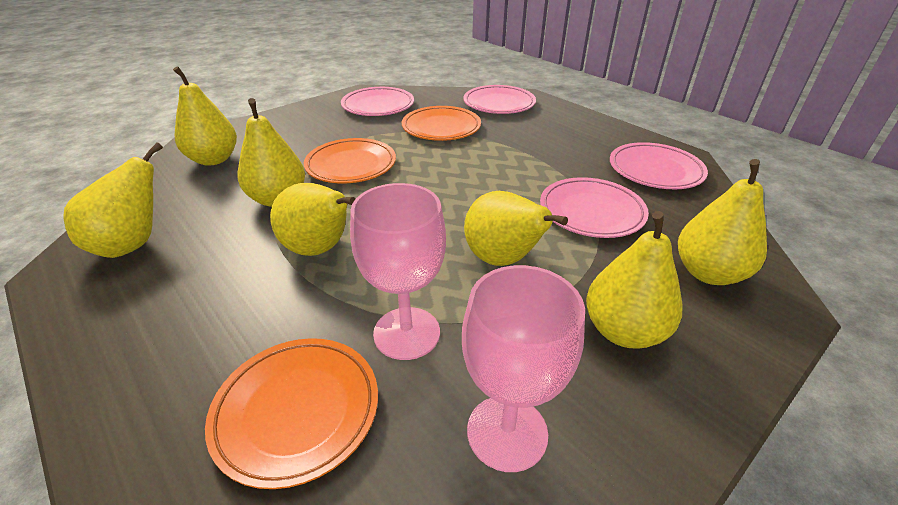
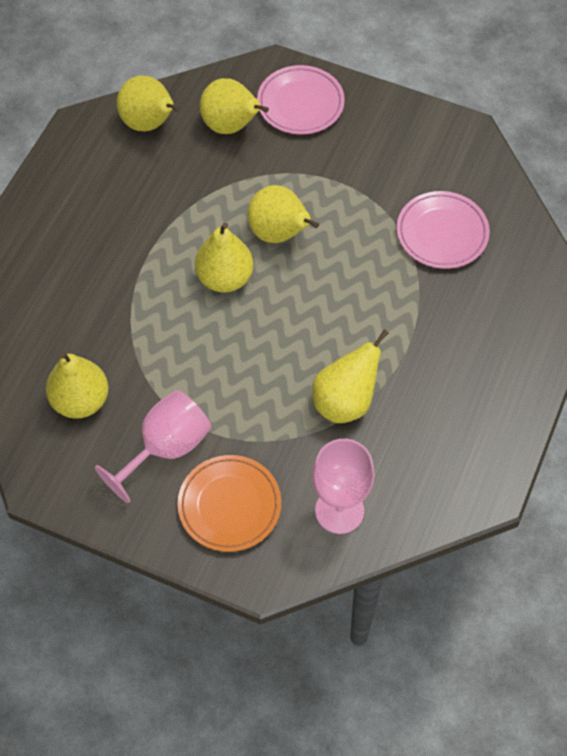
orange plate: [205,338,378,489] [304,138,396,183] [402,106,481,141] = 3 -> [177,455,281,552] = 1
pink plate: [341,87,414,116] [464,85,536,114] [540,177,649,238] [610,142,708,189] = 4 -> [257,65,345,135] [397,191,490,269] = 2
yellow pear: [63,142,163,258] [173,66,237,166] [237,98,305,207] [270,183,356,256] [464,191,568,266] [586,211,682,348] [678,159,767,285] = 7 -> [46,352,109,419] [117,76,180,131] [195,222,254,293] [200,78,269,134] [247,185,319,243] [312,329,389,423] = 6

